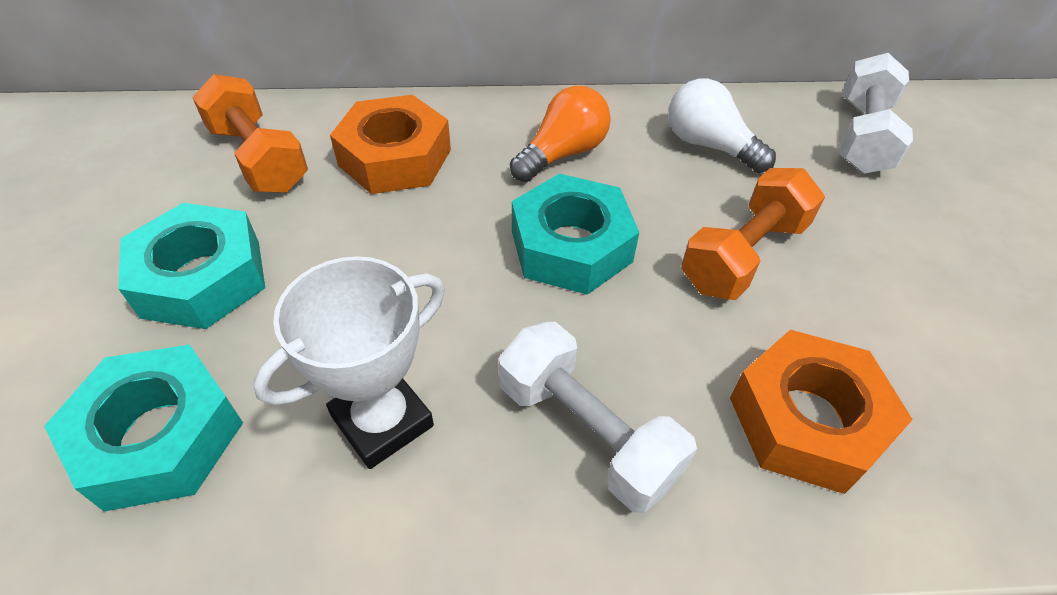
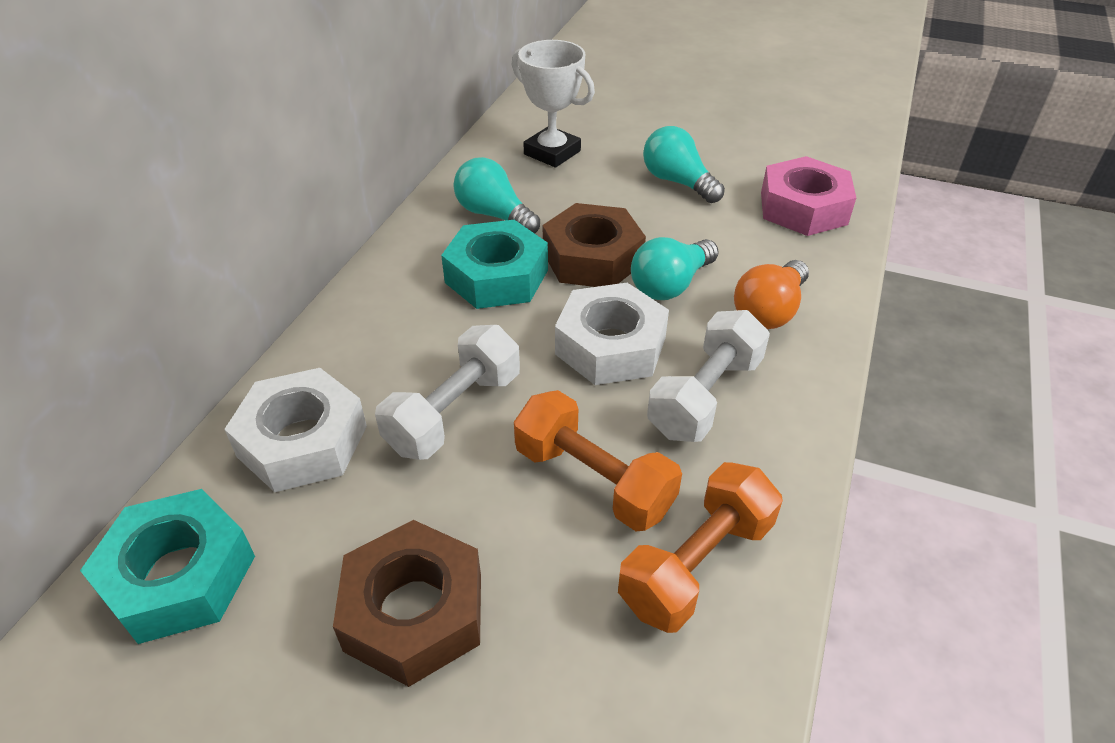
brown nut: none = 0 -> [333,520,481,687] [543,203,646,287] = 2
orange nut: [330,95,451,194] [730,330,913,494] = 2 -> none = 0
pink nut: none = 0 -> [761,156,856,236] = 1
turquoise light bulb: none = 0 -> [454,157,540,233] [631,237,719,300] [643,126,725,203] = 3
turquoise nut: [44,345,243,512] [118,203,265,329] [512,174,639,295] = 3 -> [80,489,255,644] [441,220,548,309] = 2
white light bulb: [668,78,776,173] = 1 -> none = 0
white nut: none = 0 -> [224,368,367,492] [555,283,669,385] = 2

